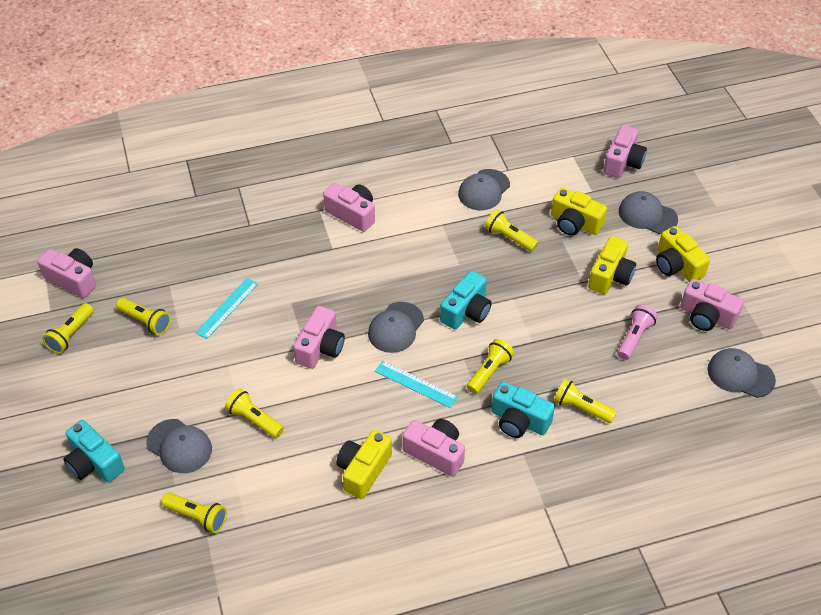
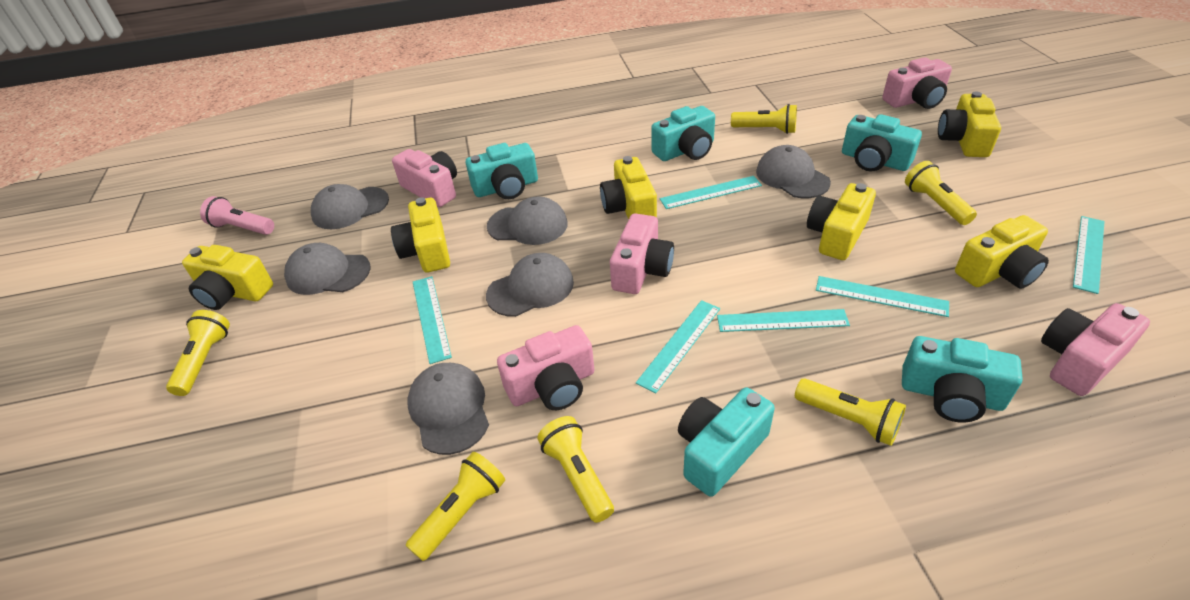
grey cap: [146,419,212,473] [368,302,424,353] [458,169,510,210] [619,191,678,234] [708,348,776,398] = 5 -> [284,243,370,295] [311,184,389,229] [407,363,489,455] [486,253,574,317] [487,197,568,245] [756,145,831,198] = 6
pink camera: [37,248,96,298] [293,306,345,369] [323,183,375,232] [402,419,465,477] [604,125,647,178] [680,279,744,331] = 6 -> [392,149,457,207] [497,325,594,410] [610,213,674,294] [882,57,952,109] [1041,303,1150,396] = 5
turquoise camera: [63,420,125,482] [440,271,492,329] [491,382,555,438] = 3 -> [466,143,538,199] [651,106,715,161] [678,388,775,497] [842,114,922,172] [902,336,1023,422] = 5
turquoise ruler: [195,278,258,339] [375,361,458,408] = 2 -> [413,276,452,364] [636,300,720,393] [660,176,762,209] [717,309,850,332] [816,276,949,317] [1073,216,1105,294] = 6
yellow camera: [336,430,392,499] [551,187,607,236] [588,236,636,294] [656,226,710,282] = 4 -> [182,245,273,310] [391,197,450,273] [600,156,657,219] [807,183,876,260] [938,92,1001,157] [955,215,1049,289] = 6
yellow flashlight: [42,303,94,354] [116,298,171,335] [161,492,227,533] [225,388,284,438] [467,339,514,394] [485,209,539,252] [554,379,617,423] = 7 -> [166,310,230,396] [405,452,505,561] [537,416,614,523] [731,104,797,134] [795,379,906,446] [905,161,977,225] = 6

